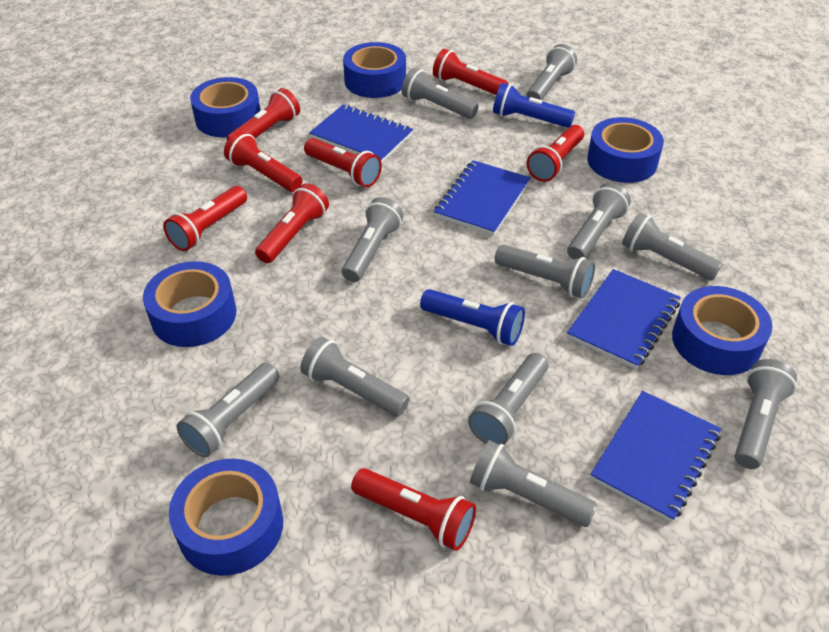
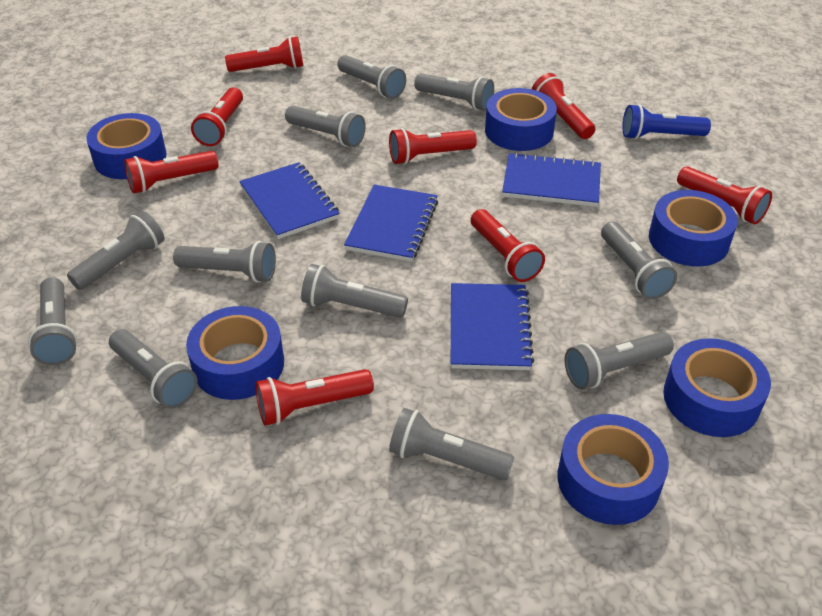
blue flashlight: [420,289,525,346] [493,83,575,128] = 2 -> [622,104,711,140] = 1

